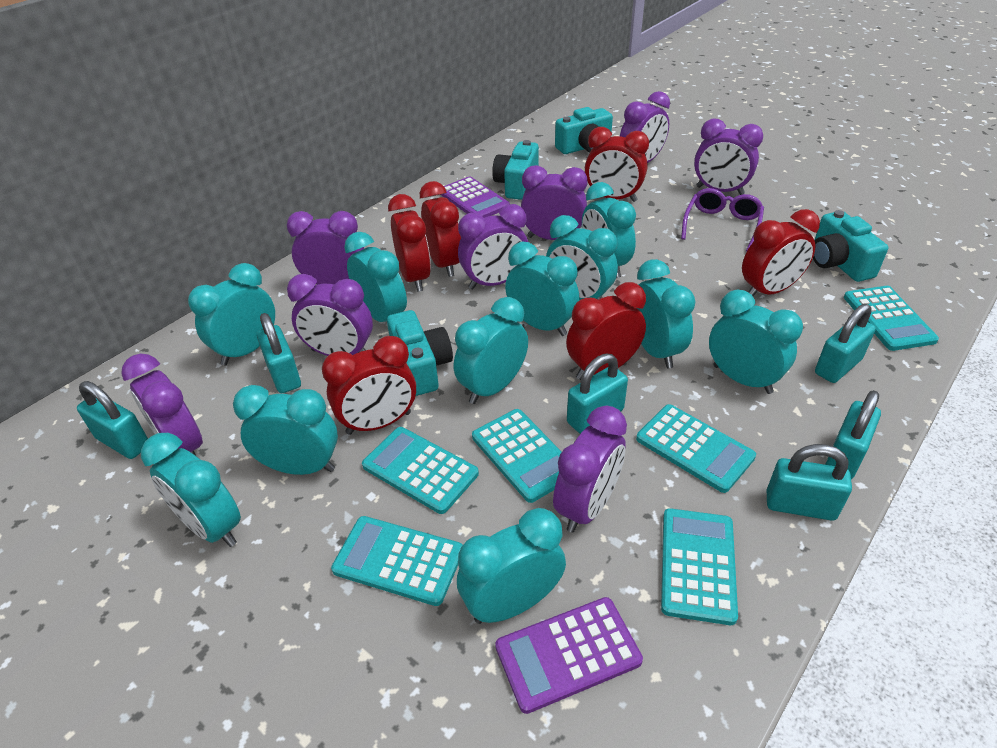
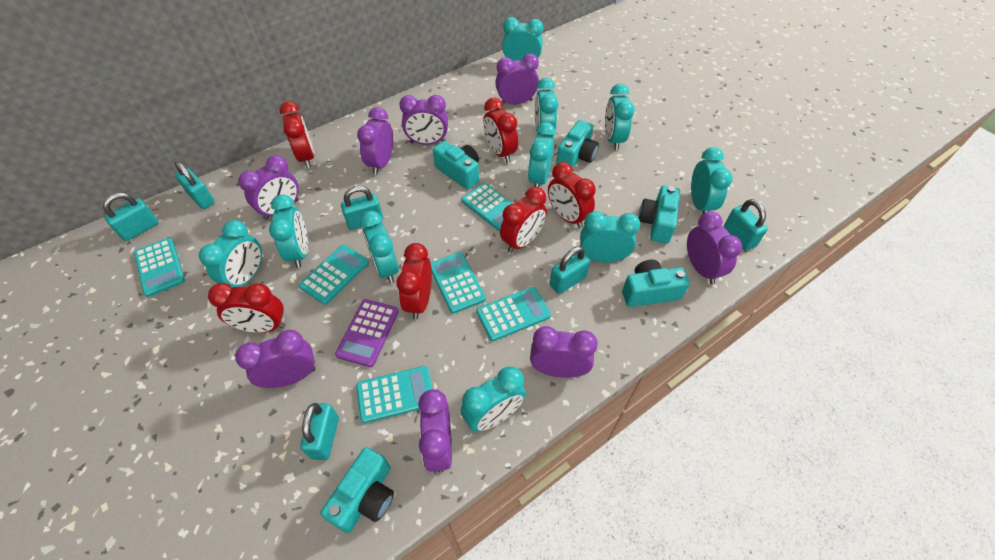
purple calculator: [441,176,510,218] [495,597,643,714] = 2 -> [335,299,399,367] = 1
purple glasses: [681,188,764,251] = 1 -> none = 0
turquoise camera: [387,310,453,396] [492,140,539,200] [555,107,613,154] [813,210,888,282] = 4 -> [320,447,394,533] [433,141,479,190] [556,120,599,168] [622,259,690,307] [639,186,680,244] = 5
turquoise clock: [141,433,241,547] [188,263,275,365] [233,385,338,475] [344,232,407,322] [454,297,528,404] [457,508,566,624] [505,242,579,336] [546,215,618,300] [582,182,636,278] [637,259,695,369] [709,290,803,394] = 11 -> [199,220,262,288] [269,194,308,268] [360,211,399,283] [461,366,526,432] [502,17,543,61] [528,122,556,187] [535,78,558,136] [580,211,640,263] [605,83,635,150] [691,147,733,214] = 10

